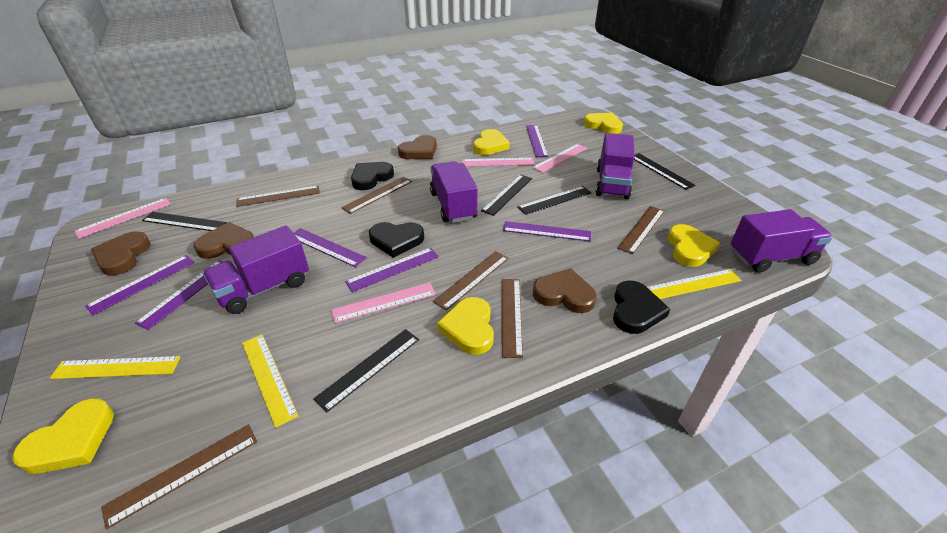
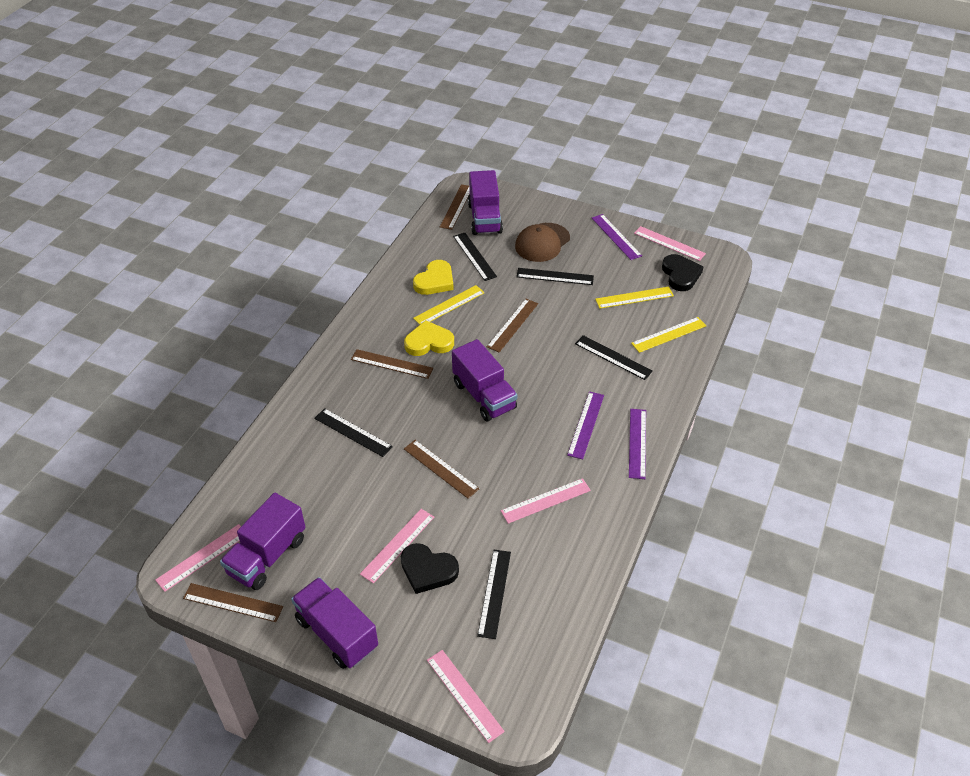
black heart: [351,162,394,190] [369,222,424,258] [613,281,671,334] = 3 -> [401,543,459,594] [662,254,704,291] = 2
brown cap: none = 0 -> [515,223,570,262] = 1
brown heart: [91,231,151,276] [194,222,254,259] [398,135,437,159] [533,268,597,313] = 4 -> none = 0
brown ruler: [101,424,257,529] [236,185,320,207] [341,176,412,214] [433,251,509,310] [502,279,523,358] [617,206,665,254] = 6 -> [183,583,283,622] [351,349,433,379] [404,440,480,499] [440,184,470,230] [487,299,538,352] = 5
pink ruler: [75,198,171,238] [331,283,436,323] [462,158,535,167] [532,144,587,173] = 4 -> [155,524,241,592] [360,509,434,584] [427,650,505,743] [501,478,591,524] [634,226,706,261] = 5
purple ruler: [85,255,195,315] [135,260,223,330] [294,228,367,267] [345,248,439,292] [503,221,591,242] [526,125,548,157] = 6 -> [567,391,604,459] [592,214,642,260] [629,409,646,479] = 3
yellow heart: [12,398,114,474] [437,297,494,355] [473,129,510,155] [584,113,623,134] [668,224,720,267] = 5 -> [404,320,454,356] [413,260,454,295] = 2

